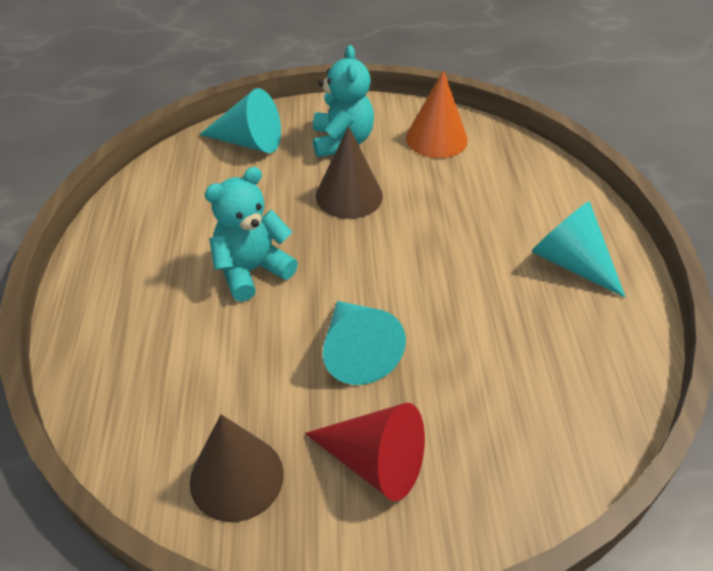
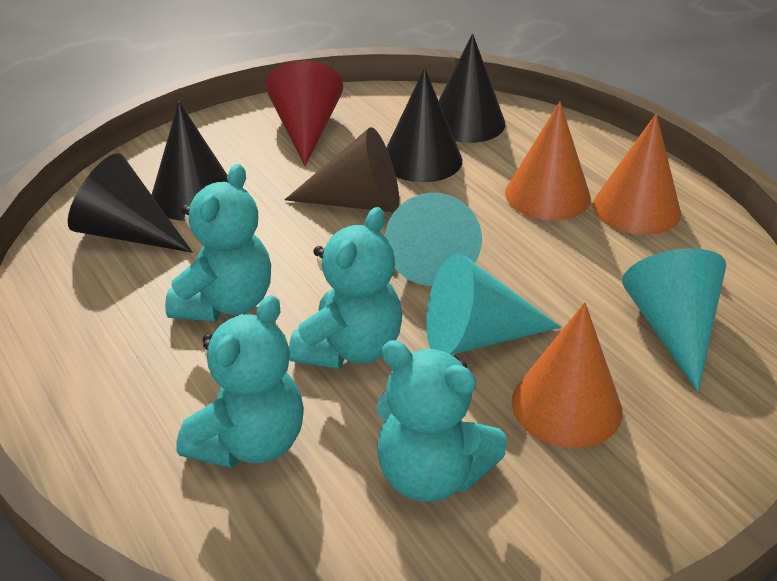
black cone: none = 0 -> [68,153,192,253] [152,101,228,221] [386,68,462,182] [439,34,505,143] = 4
brown cone: [190,414,284,522] [316,126,383,219] = 2 -> [284,127,399,212] = 1
orange cone: [406,70,468,158] = 1 -> [505,101,591,221] [512,302,623,448] [593,114,681,235] = 3
turquoise teddy bear: [204,167,298,302] [313,45,374,157] = 2 -> [165,164,271,321] [176,295,304,468] [289,207,402,369] [376,340,507,502] = 4

